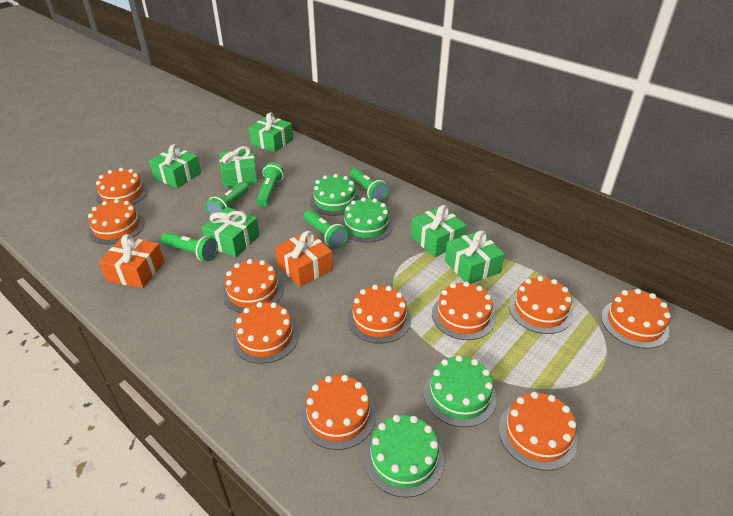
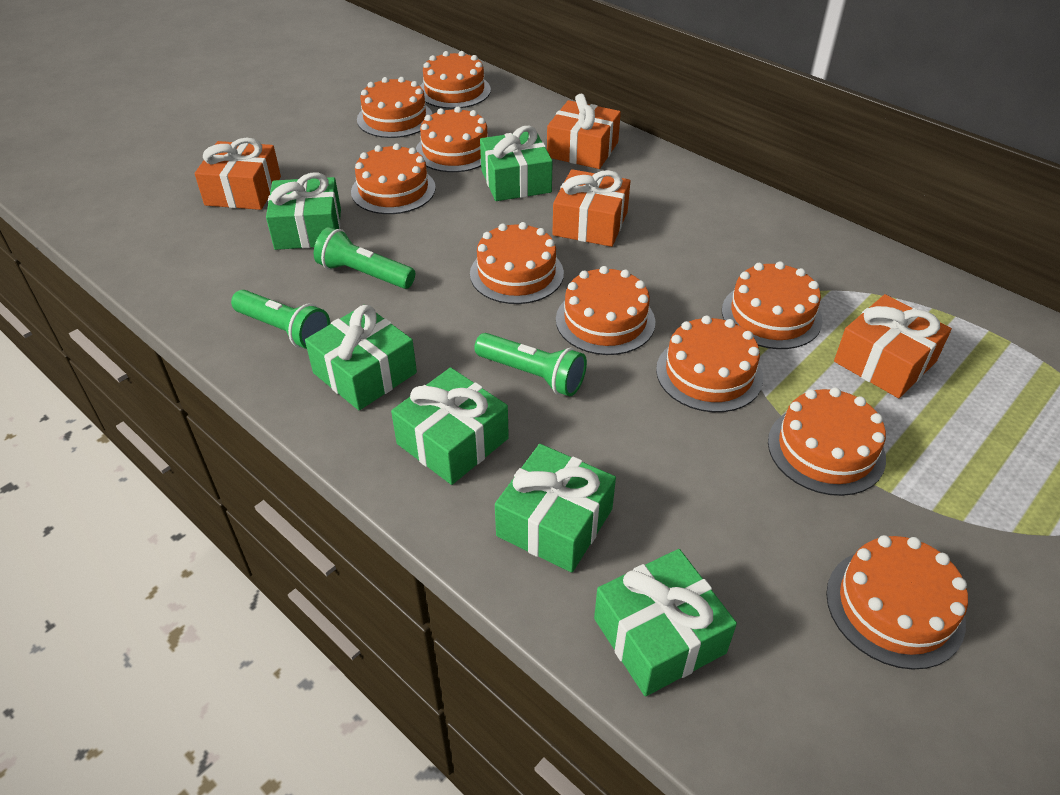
green cake: [310,174,360,216] [341,197,393,243] [364,415,444,498] [424,355,497,427] = 4 -> none = 0
green flashlight: [161,232,218,261] [205,182,249,215] [256,163,284,207] [304,210,348,248] [350,168,389,202] = 5 -> [231,290,330,349] [314,227,415,289] [474,333,587,396] = 3
orange gift: [99,234,165,288] [275,231,333,287] = 2 -> [194,138,281,210] [547,94,621,169] [552,169,630,247] [834,294,952,398] = 4

